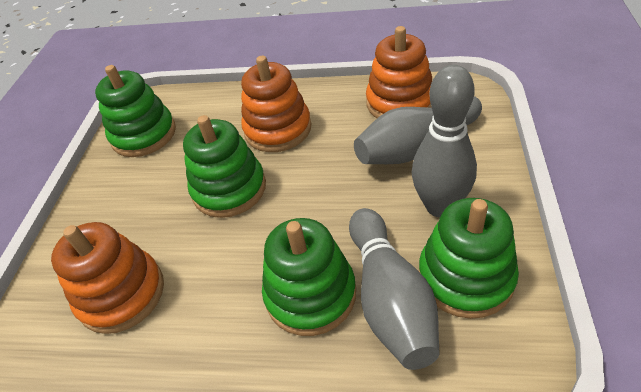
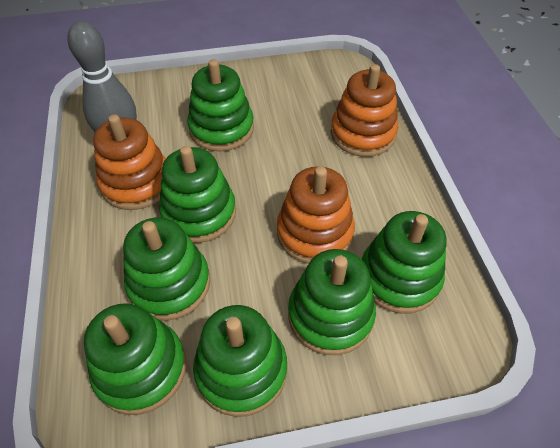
green stacking toy: [95,65,176,157] [183,115,266,218] [262,218,356,336] [419,198,519,319] = 4 -> [84,303,186,415] [123,217,210,321] [159,146,236,243] [187,59,254,151] [193,305,287,417] [288,249,376,355] [362,211,446,313] = 7
grey bowling pin: [349,208,440,370] [354,96,482,164] [412,65,477,217] = 3 -> [67,21,137,132] = 1

